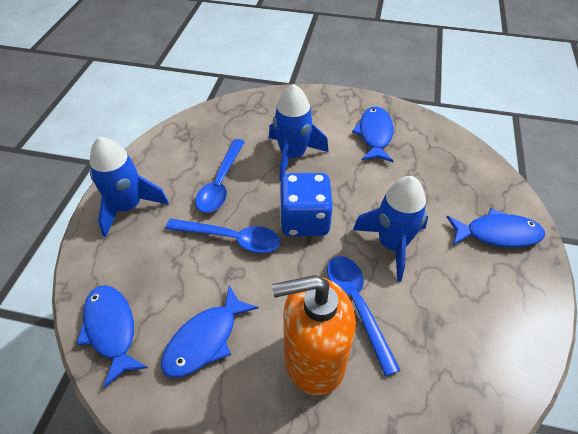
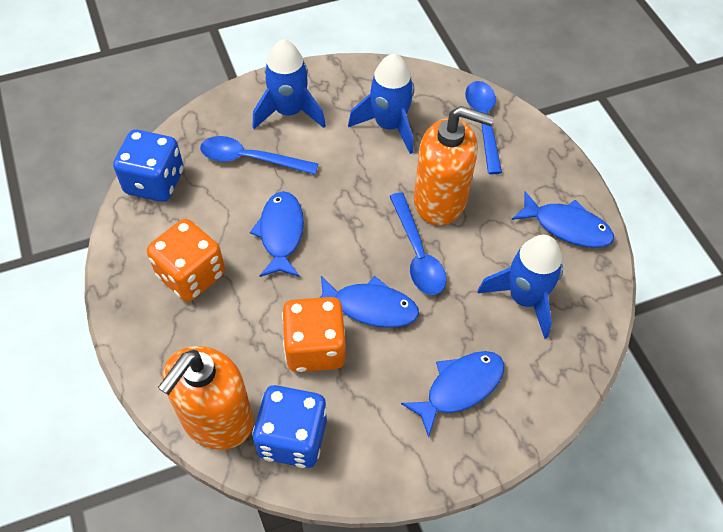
blue dice: [279,173,333,236] = 1 -> [113,130,183,202] [252,385,327,468] = 2
orange dice: none = 0 -> [147,219,225,302] [282,297,345,372] = 2
orange soap dispenser: [272,275,356,396] = 1 -> [158,346,253,450] [414,106,494,225] = 2

